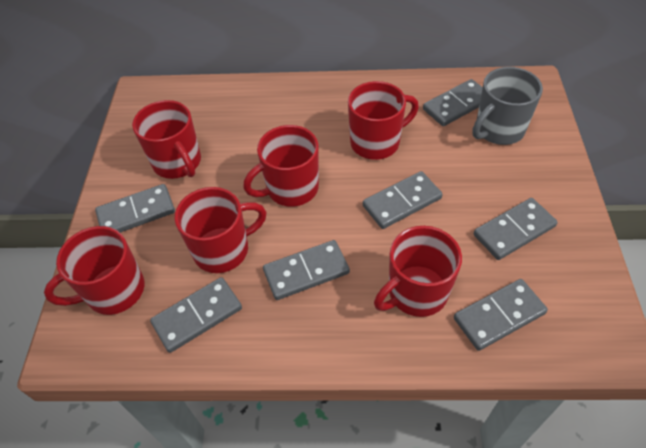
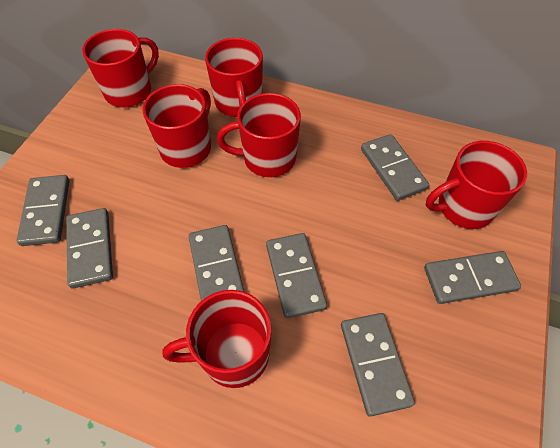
grey mug: [472,67,543,145] = 1 -> none = 0

